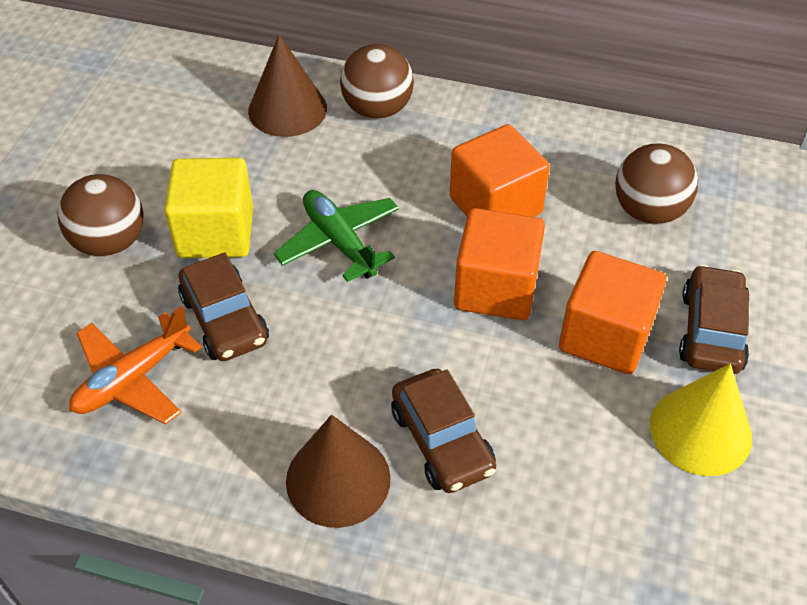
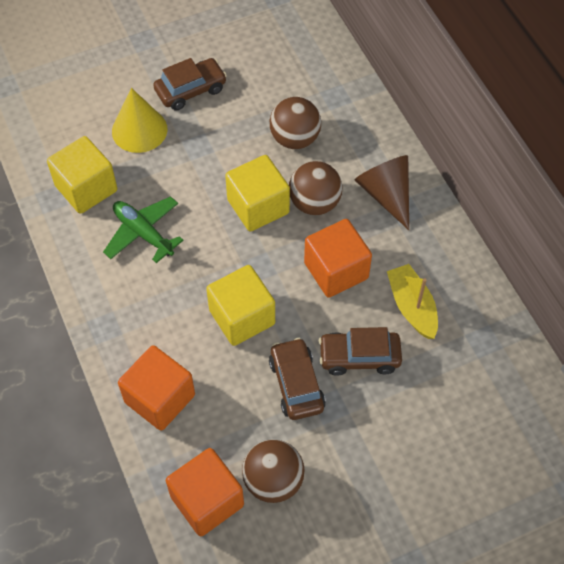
brown cone: [248,34,327,137] [286,415,391,528] = 2 -> [355,155,409,230] = 1
orange plane: [69,306,202,424] = 1 -> none = 0
yellow boat: none = 0 -> [387,264,438,339] = 1
yellow cube: [164,158,253,258] = 1 -> [47,136,117,214] [206,265,275,346] [225,155,290,232] = 3

